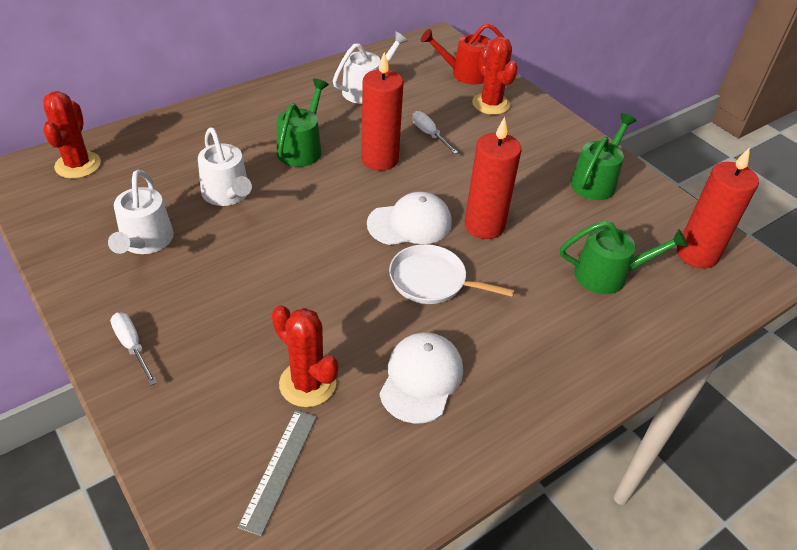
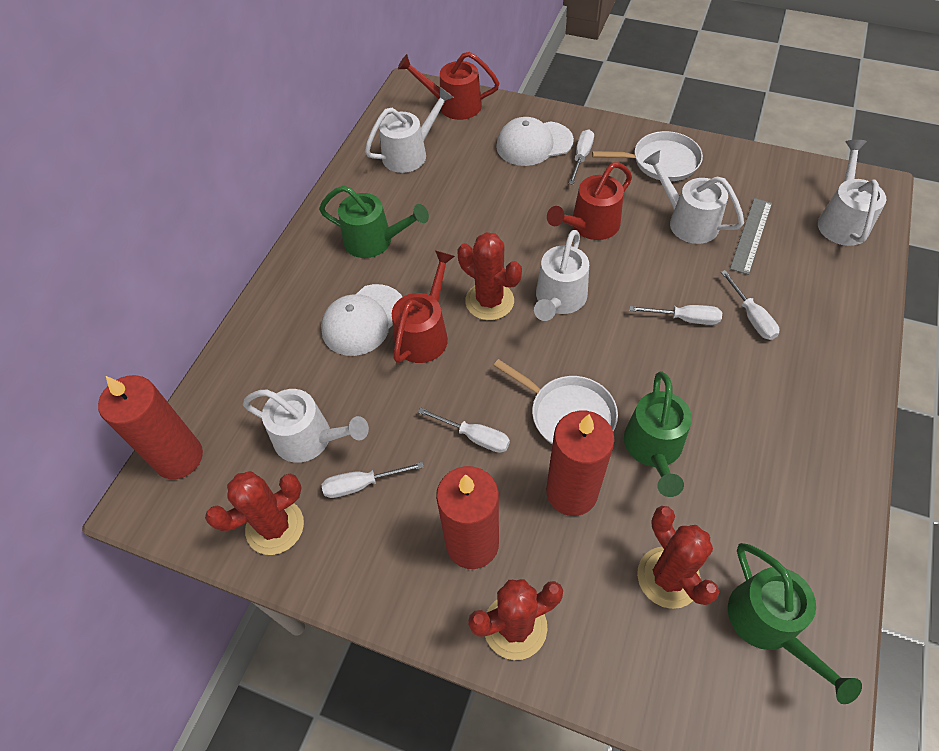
red cactus: [43,91,101,179] [272,305,339,407] [472,37,518,115] = 3 -> [205,471,304,555] [457,232,522,320] [468,579,563,660] [637,506,719,609] = 4
red watering can: [421,23,504,85] = 1 -> [392,250,455,363] [398,52,499,120] [547,162,632,240] = 3
white pan: [389,244,515,304] = 1 -> [493,359,618,444] [592,131,703,181] = 2
white screwdriver: [110,312,157,386] [412,111,458,154] = 2 -> [322,462,424,498] [418,407,510,453] [569,130,594,185] [629,305,722,325] [721,270,779,340] = 5
white watering can: [108,170,174,254] [198,127,252,206] [333,32,408,104] = 3 -> [243,389,369,463] [365,87,454,173] [534,230,589,321] [643,150,744,244] [818,140,886,246] = 5

